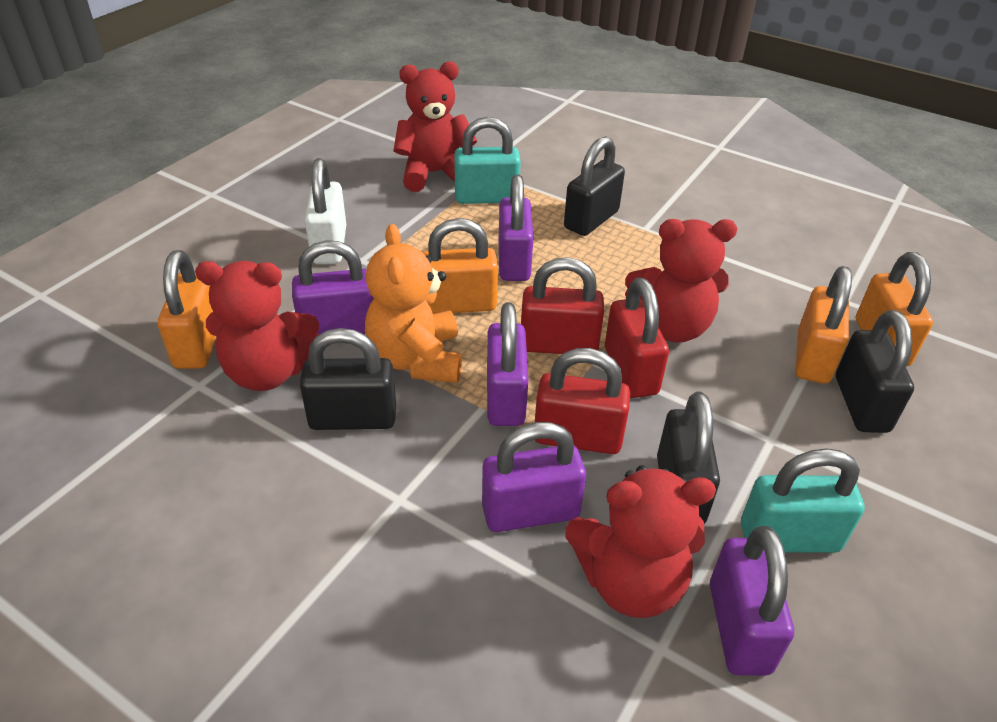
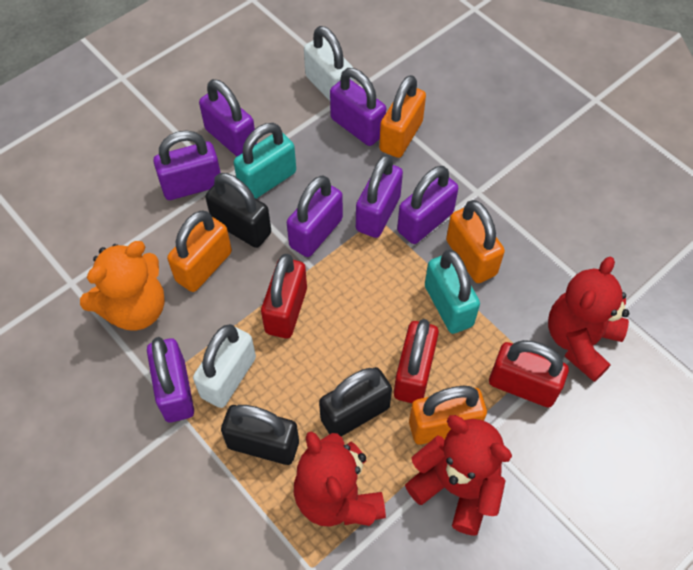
black padlock: [300,328,396,430] [564,136,625,236] [657,391,720,524] [836,310,914,433] = 4 -> [205,173,271,248] [221,405,299,465] [319,367,392,436] = 3
purple padlock: [292,240,374,335] [482,422,586,532] [487,302,528,426] [499,174,533,281] [710,526,794,676] = 5 -> [147,337,194,422] [153,130,221,200] [199,79,257,157] [287,176,343,257] [330,68,386,146] [356,154,403,238] [397,166,458,244] = 7
red teddy bear: [195,261,319,391] [393,61,477,192] [565,465,716,618] [625,219,737,343] = 4 -> [294,432,386,527] [405,415,512,536] [548,257,629,382] = 3
white padlock: [305,158,346,264] = 1 -> [193,324,256,408] [304,26,354,101] = 2

